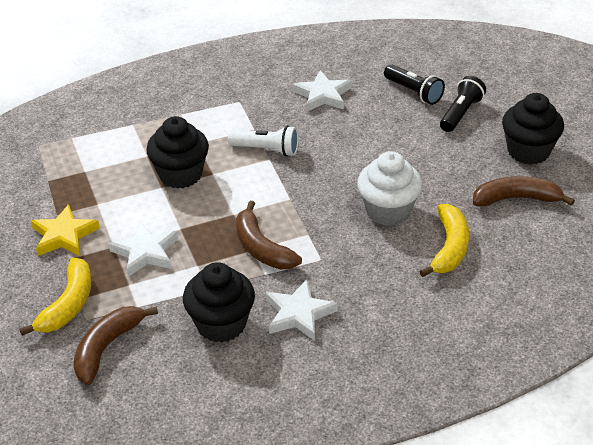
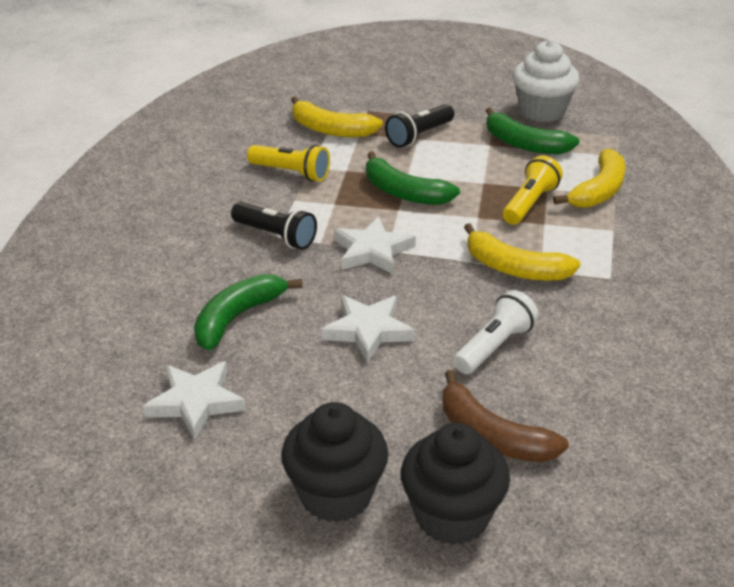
black cupcake: [146,116,209,189] [183,262,255,343] [502,93,564,165] = 3 -> [281,402,388,523] [401,423,510,545] = 2
brown banana: [73,306,158,385] [236,201,302,270] [473,176,575,207] = 3 -> [442,370,569,462] = 1
green banana: none = 0 -> [194,274,303,350] [366,151,460,205] [486,107,580,154] = 3
yellow banana: [19,258,91,336] [420,204,469,277] = 2 -> [291,96,383,137] [464,223,580,281] [553,149,626,208] = 3
yellow flashlight: none = 0 -> [247,144,330,182] [503,155,563,225] = 2
yellow star: [31,204,100,256] = 1 -> none = 0

